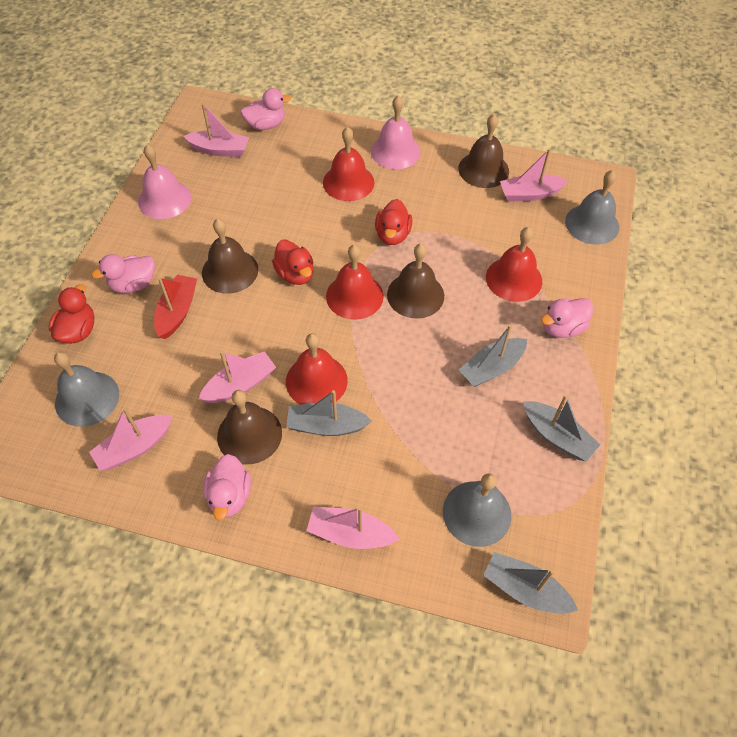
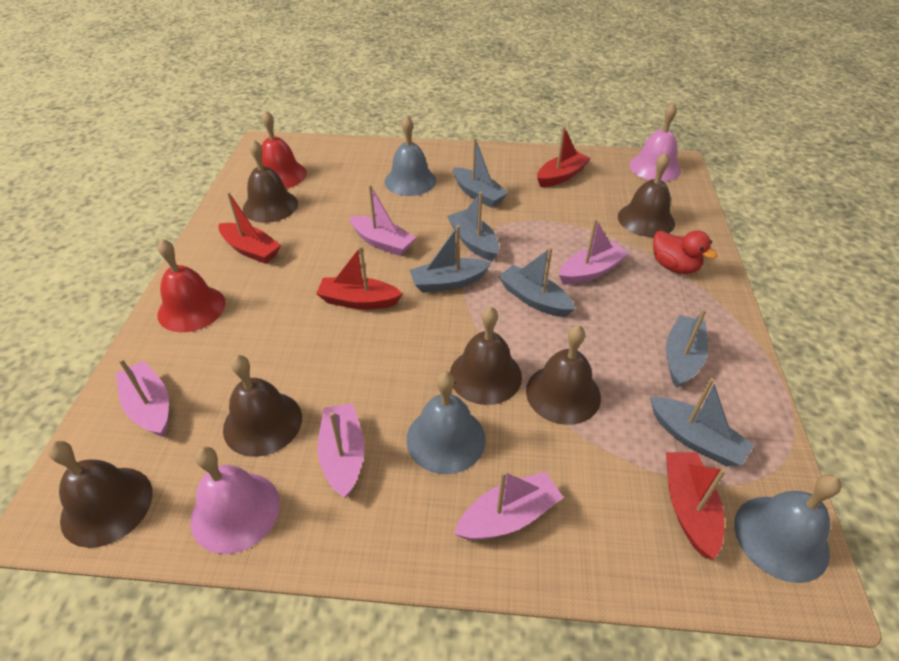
brown bell: [202,218,258,294] [217,390,282,464] [387,244,444,319] [458,114,509,188] = 4 -> [48,441,152,548] [223,355,302,457] [243,139,298,223] [450,306,522,405] [526,325,601,425] [618,152,675,237] = 6
grey boat: [286,390,372,436] [459,325,527,387] [483,552,578,614] [523,395,600,461] = 4 -> [410,225,491,293] [447,192,499,261] [453,138,509,208] [498,247,575,317] [650,378,754,466] [666,309,708,388] = 6
pink duck: [91,254,155,293] [203,454,251,520] [240,88,291,130] [541,298,593,338] = 4 -> none = 0
red bell: [286,333,348,405] [323,127,374,201] [326,245,384,320] [486,227,542,302] = 4 -> [157,239,226,332] [261,110,307,189] = 2
red boat: [154,275,197,339] = 1 -> [218,192,281,264] [316,246,403,309] [537,126,591,187] [666,452,726,559] = 4
red duck: [49,284,94,344] [272,240,314,285] [375,199,412,245] = 3 -> [653,230,717,274] = 1

